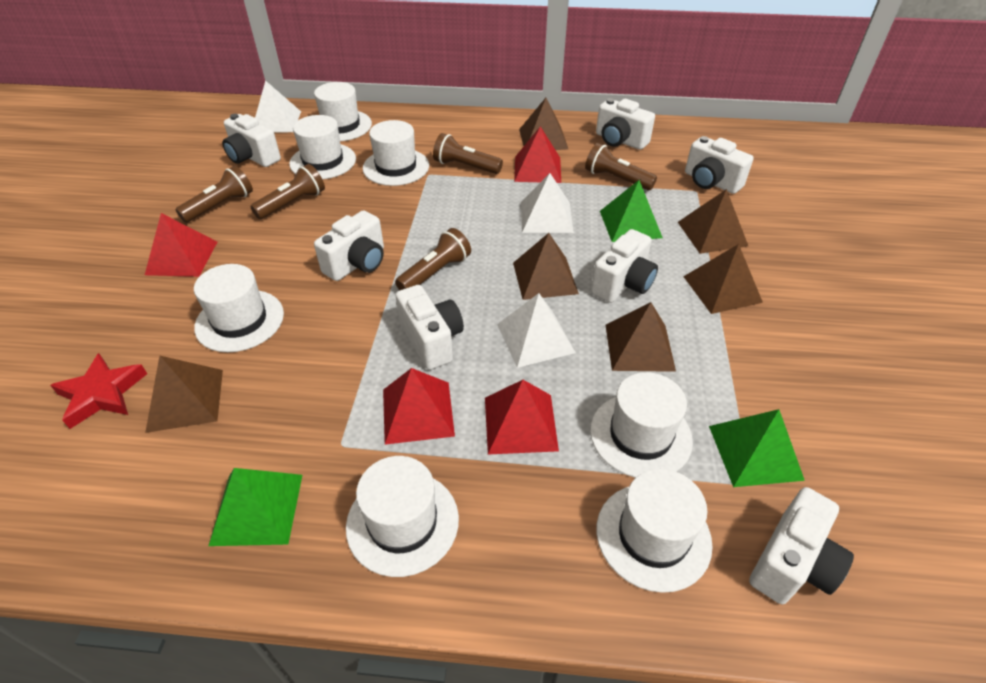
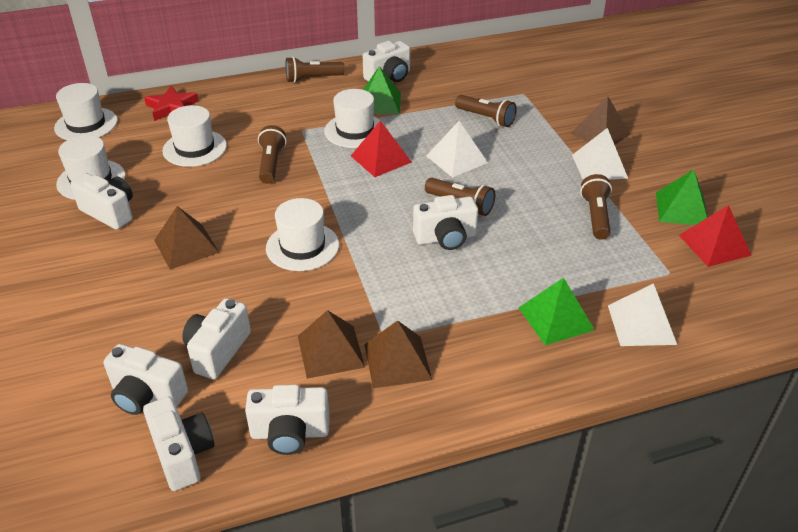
brown pyramid: [145,356,223,433] [513,233,579,300] [519,98,568,150] [605,302,676,372] [678,189,748,254] [683,244,763,314] = 6 -> [154,206,219,270] [298,310,365,379] [364,320,432,388] [570,96,631,145] = 4
red pyramid: [145,213,217,277] [383,368,455,445] [485,380,559,454] [514,126,561,183] = 4 -> [351,120,412,177] [679,205,752,267] = 2
white hat: [194,264,284,352] [289,115,356,179] [314,82,372,141] [346,456,459,577] [363,120,429,186] [590,372,693,478] [596,469,713,593] = 7 -> [54,83,118,140] [56,135,125,200] [162,105,227,167] [266,198,339,271] [324,89,385,148] = 5

